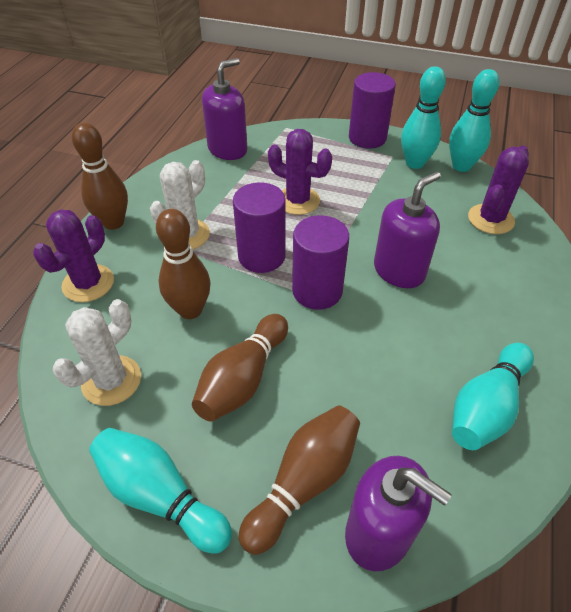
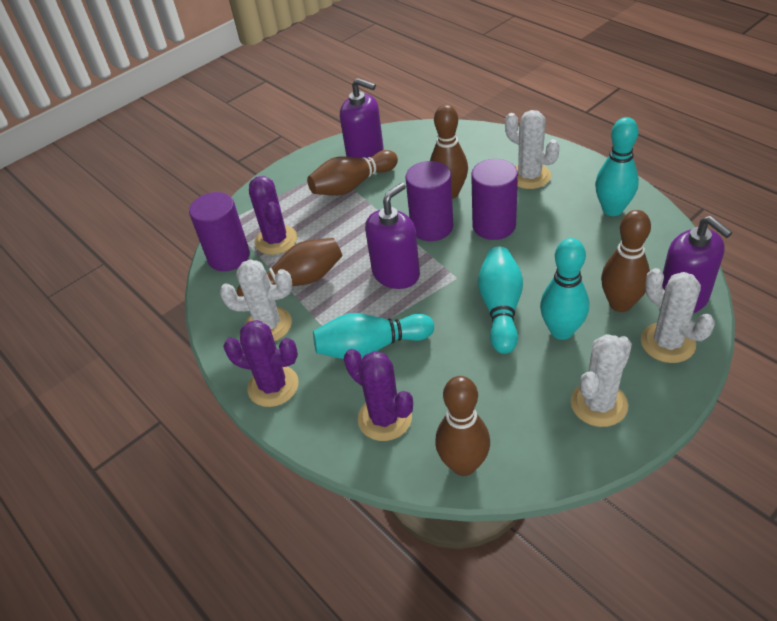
brown bowling pin: [72,122,128,230] [156,209,211,319] [192,314,288,422] [238,405,360,555] = 4 -> [237,238,343,296] [307,150,398,196] [430,104,468,199] [435,376,490,476] [601,210,651,312] = 5
white cactus: [53,299,141,406] [150,160,210,249] = 2 -> [220,259,292,341] [505,110,560,189] [571,334,632,427] [641,268,715,363] = 4

